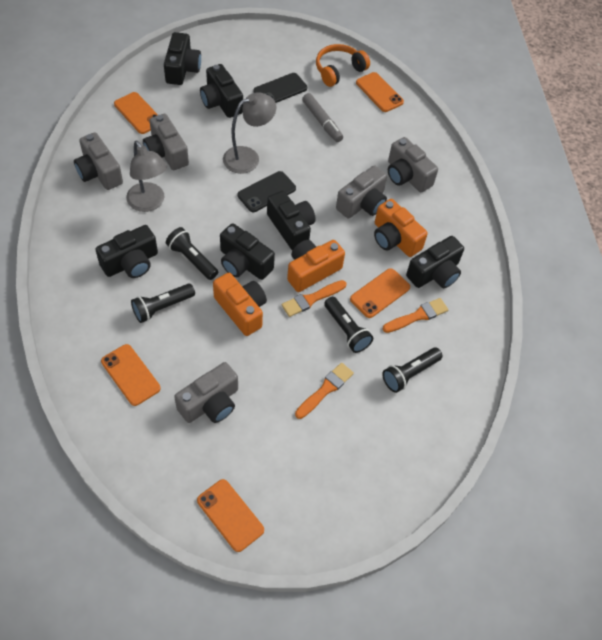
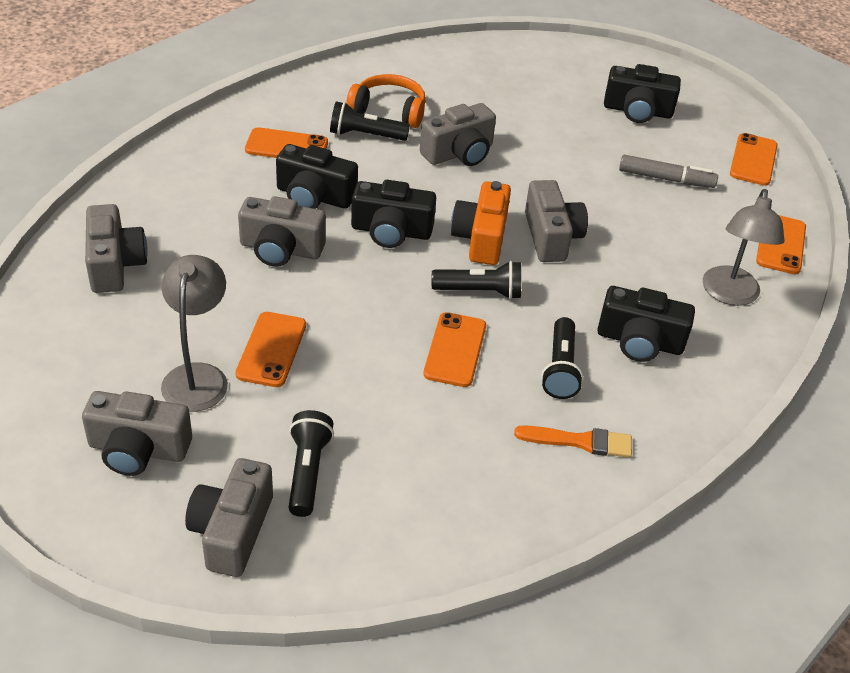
black camera: [95,225,158,278] [164,32,201,85] [200,64,243,118] [220,223,275,280] [267,191,316,251] [406,236,464,288] = 6 -> [276,144,358,209] [351,180,436,248] [597,286,695,362] [604,64,681,123] = 4
black phone: [238,171,296,212] [253,73,307,103] = 2 -> none = 0
grey camera: [74,132,123,190] [143,114,189,170] [174,362,238,423] [336,165,387,218] [388,137,438,192] = 5 -> [82,391,192,476] [85,204,148,293] [185,458,273,577] [238,196,326,267] [420,103,496,166] [525,180,588,262] = 6
orange brush: [281,280,346,317] [295,363,354,419] [383,298,448,333] = 3 -> [514,425,632,458] = 1
orange camera: [213,273,267,336] [287,240,345,292] [374,199,428,257] = 3 -> [451,181,511,265] = 1

